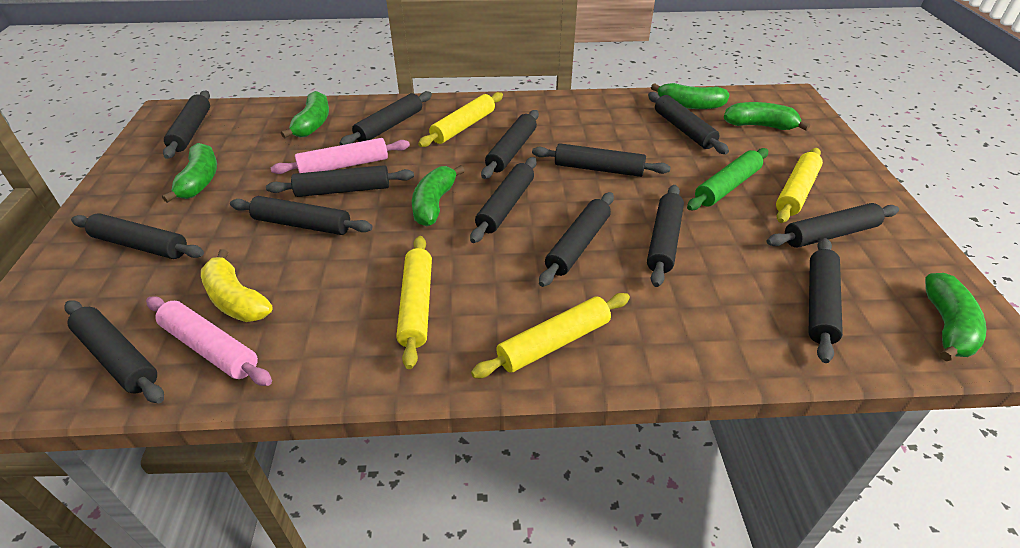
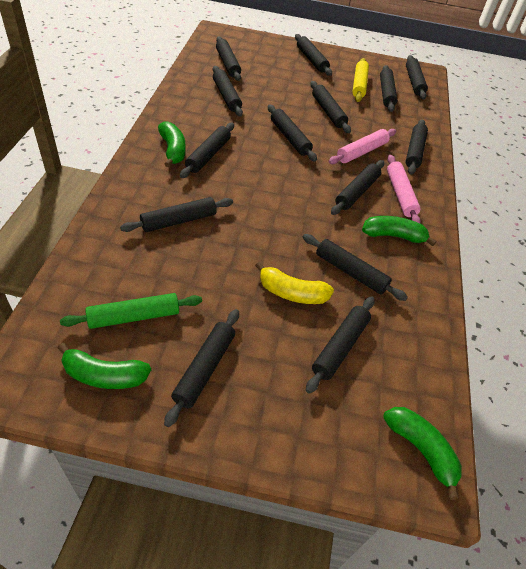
green banana: [162,143,217,203] [281,91,329,138] [412,165,465,226] [651,83,730,109] [724,102,810,131] [925,273,987,361] = 6 -> [58,342,151,389] [158,121,186,167] [362,216,437,246] [383,407,462,500] = 4
yellow rolling pin: [396,236,432,369] [418,92,503,147] [471,293,630,378] [776,148,823,223] = 4 -> [352,58,369,102] = 1

